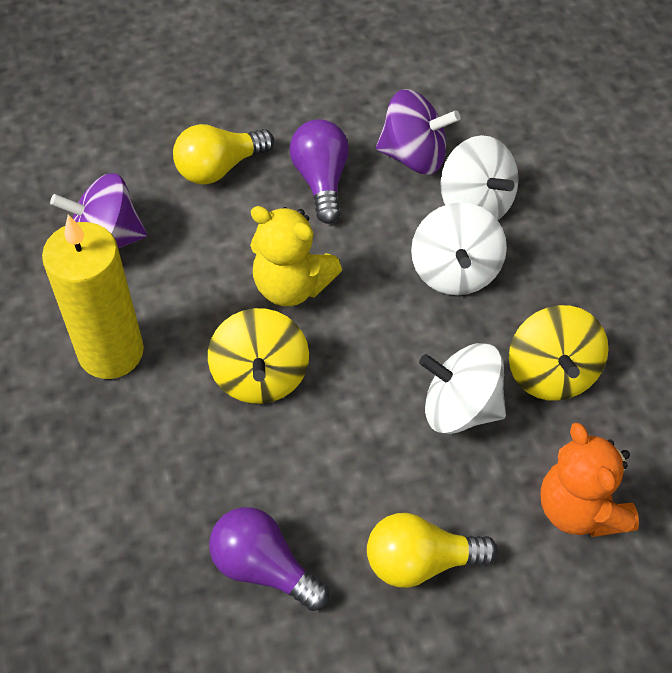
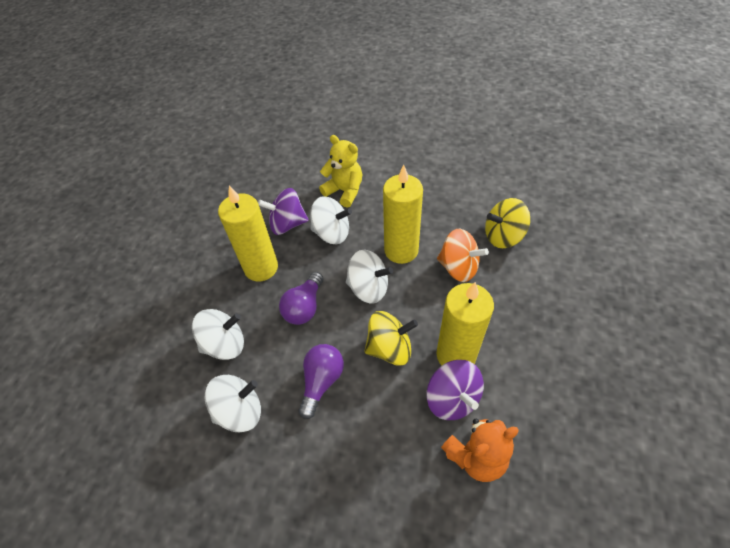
orange spinning top: none = 0 -> [437,229,489,282] = 1
white spinning top: [411,202,507,295] [419,343,506,434] [440,135,518,220] = 3 -> [192,309,244,360] [205,375,261,433] [310,196,352,244] [346,250,393,303] = 4
yellow candle: [42,215,144,379] = 1 -> [218,185,278,281] [383,165,423,264] [437,282,494,365] = 3
yellow light bulb: [173,124,274,184] [367,513,498,588] = 2 -> none = 0

